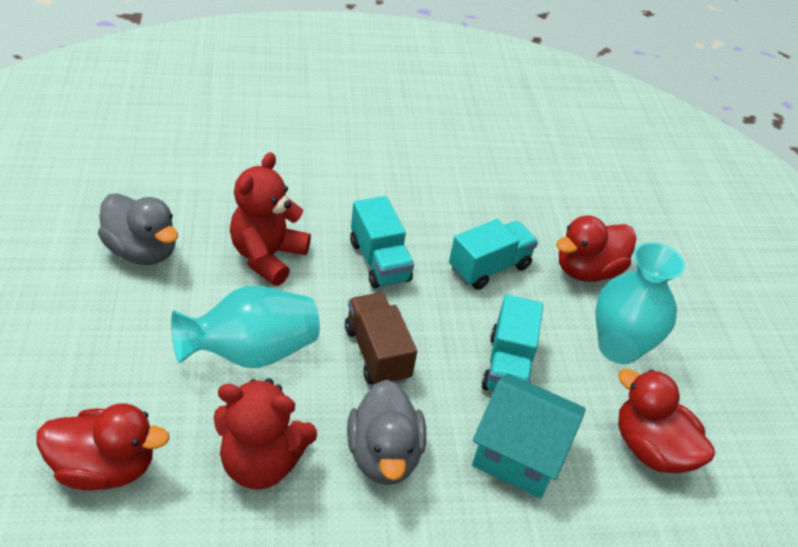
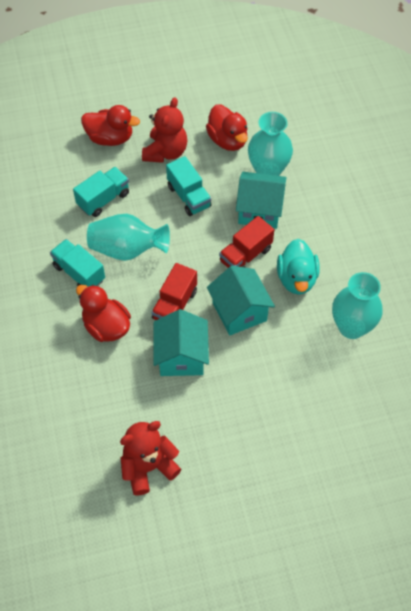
brown truck: [345,293,417,385] = 1 -> none = 0
grey duck: [98,193,178,265] [347,380,426,485] = 2 -> none = 0
red truck: none = 0 -> [151,263,197,320] [219,216,274,268] = 2
turquoise duck: none = 0 -> [277,239,319,295] = 1
turquoise house: [472,373,586,498] = 1 -> [153,309,209,376] [207,266,275,335] [236,172,287,229] = 3
turquoise vase: [171,286,320,368] [595,242,685,364] = 2 -> [87,213,170,261] [248,112,293,176] [332,272,383,339] = 3

